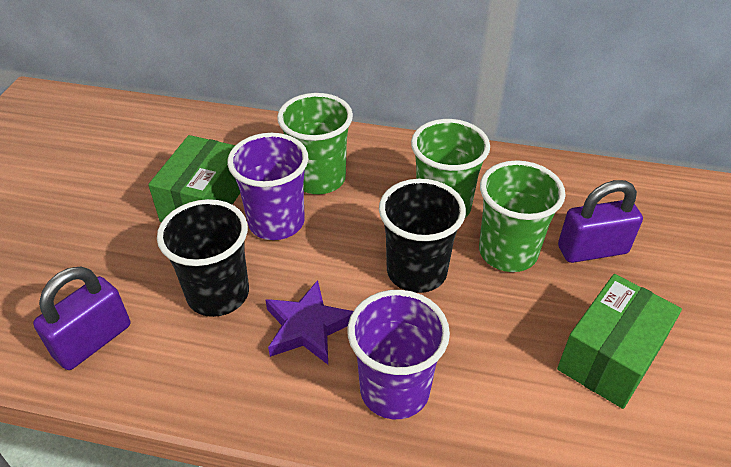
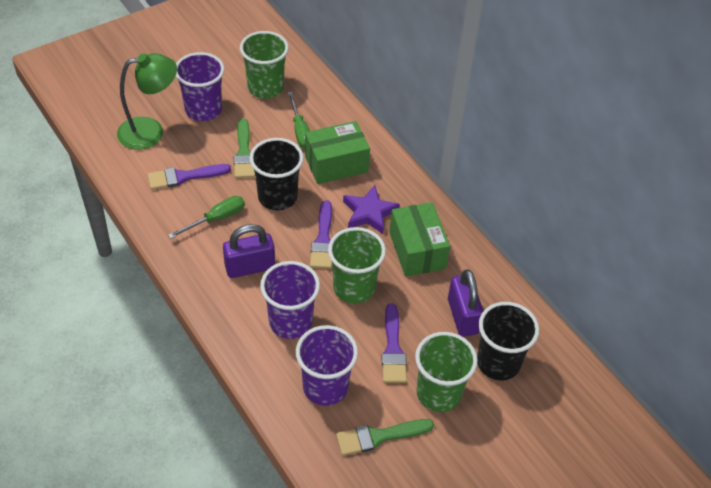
green brush: none = 0 -> [234,118,255,178] [336,419,434,456] = 2
green lamp: none = 0 -> [117,53,177,150] = 1
green screwdriver: none = 0 -> [168,196,245,239] [288,92,310,148] = 2
purple brush: none = 0 -> [148,164,231,190] [310,200,332,269] [381,303,407,383] = 3
purple cup: [227,133,308,240] [348,290,450,419] = 2 -> [176,52,224,121] [260,261,320,339] [296,325,358,406] = 3

